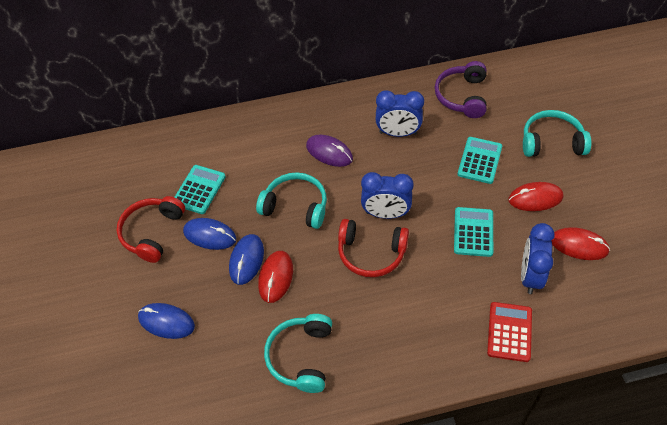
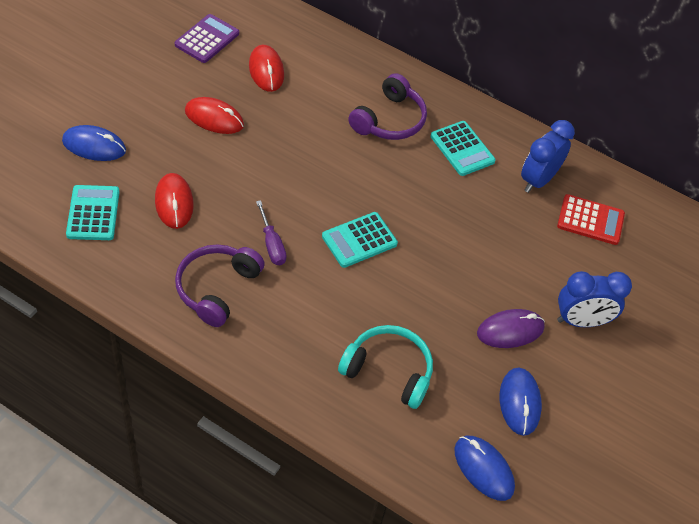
blue clock: [361,172,414,219] [376,90,424,137] [521,223,555,294] = 3 -> [521,120,575,193] [557,271,632,327] = 2
purple calculator: none = 0 -> [175,14,239,63] = 1
purple headphones: [435,61,486,118] = 1 -> [175,244,265,327] [348,73,427,140] = 2
purple screwdriver: none = 0 -> [256,200,287,265] = 1
red headphones: [116,196,185,263] [338,219,409,277] = 2 -> none = 0
turquoise headphones: [256,172,327,229] [264,314,332,393] [523,110,592,157] = 3 -> [338,325,433,409] = 1

